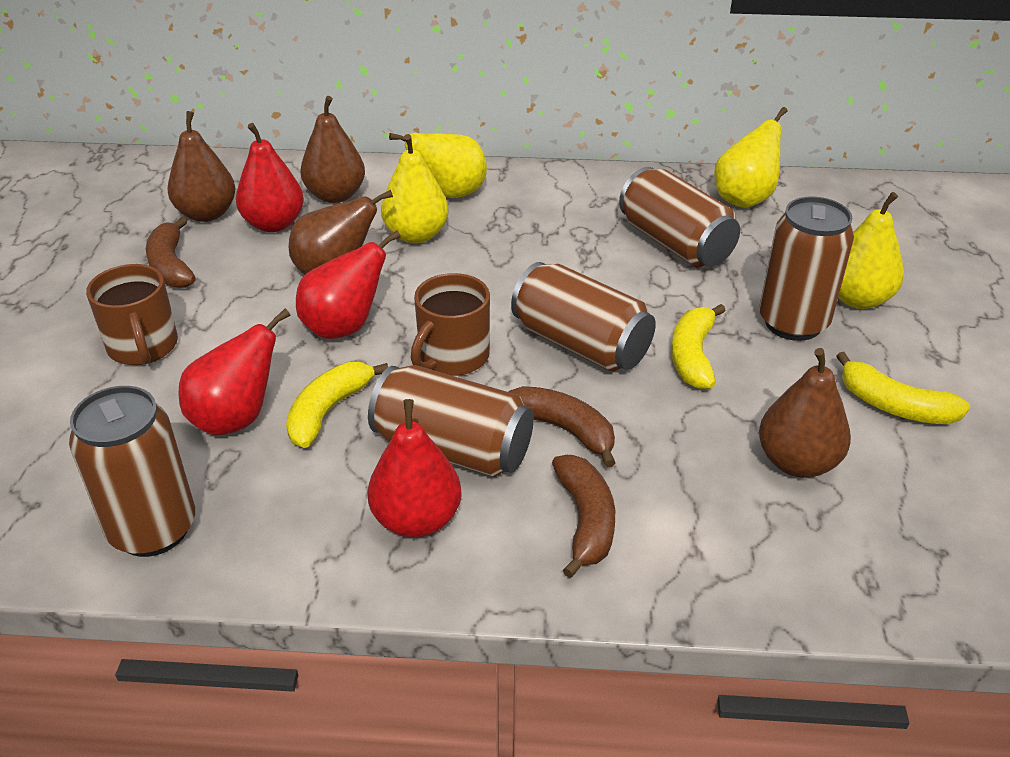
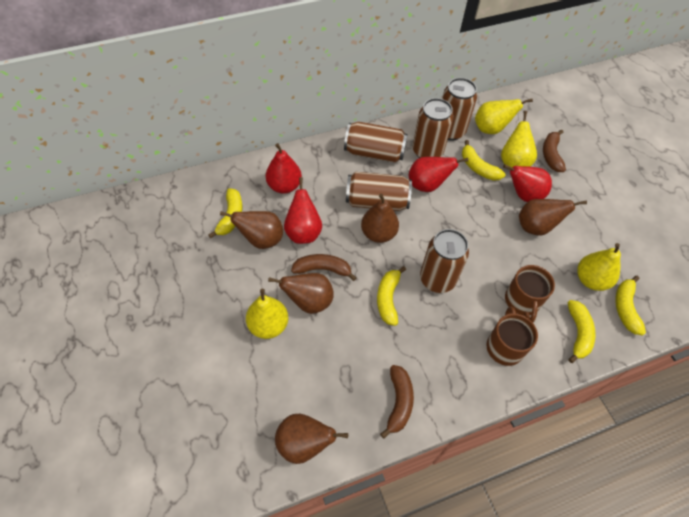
brown pear: [167,111,236,222] [289,190,393,275] [300,96,365,203] [759,348,851,478] = 4 -> [220,211,283,249] [268,273,334,314] [275,414,348,464] [361,194,399,243] [519,199,587,235] = 5
yellow banana: [286,362,388,448] [671,304,726,389] [836,352,970,424] = 3 -> [208,188,242,238] [377,266,406,326] [462,140,505,181] [568,300,596,363] [615,276,646,336] = 5

